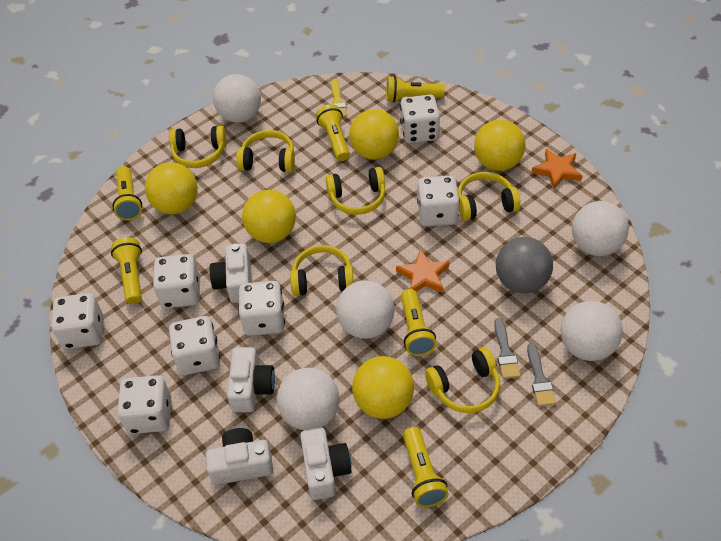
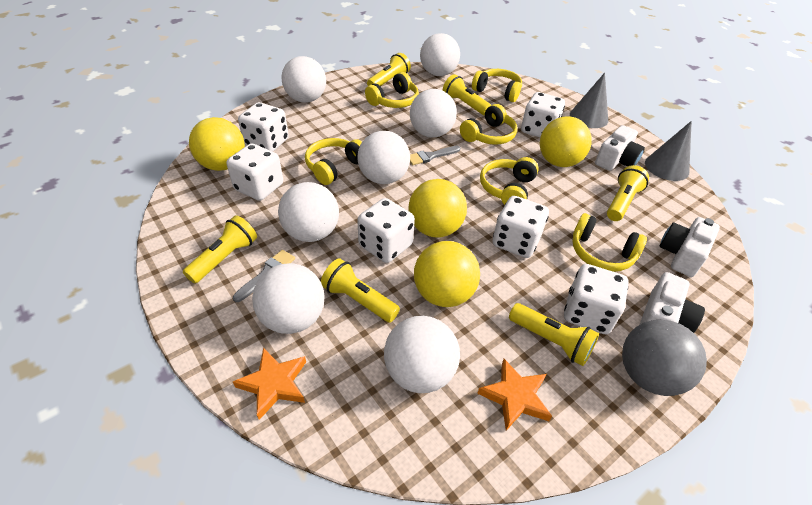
grey cone: none = 0 -> [570,73,608,128] [645,121,692,181] = 2
white ball: [213,74,261,123] [277,368,340,430] [336,280,394,339] [561,301,623,361] [572,201,629,256] = 5 -> [252,263,325,334] [278,182,339,242] [282,56,326,103] [357,131,410,184] [384,316,460,393] [410,89,457,138] [420,33,460,76] = 7
white camera: [206,428,273,485] [210,243,251,303] [227,347,275,412] [300,428,352,500] = 4 -> [595,125,645,171] [640,272,705,333] [659,217,720,277] = 3
white dice: [51,293,103,349] [117,375,171,434] [153,254,200,308] [169,316,220,375] [239,281,285,336] [400,95,440,143] [417,176,460,226] = 7 -> [226,144,283,201] [238,102,289,152] [357,198,415,263] [493,196,549,258] [521,92,565,137] [564,264,629,334] = 6
yellow ball: [145,162,198,214] [242,190,296,243] [349,109,399,160] [352,356,414,419] [474,120,525,171] = 5 -> [189,117,245,171] [409,179,467,237] [414,241,480,307] [540,116,592,167] = 4
yellow brush: [331,79,347,117] = 1 -> none = 0

